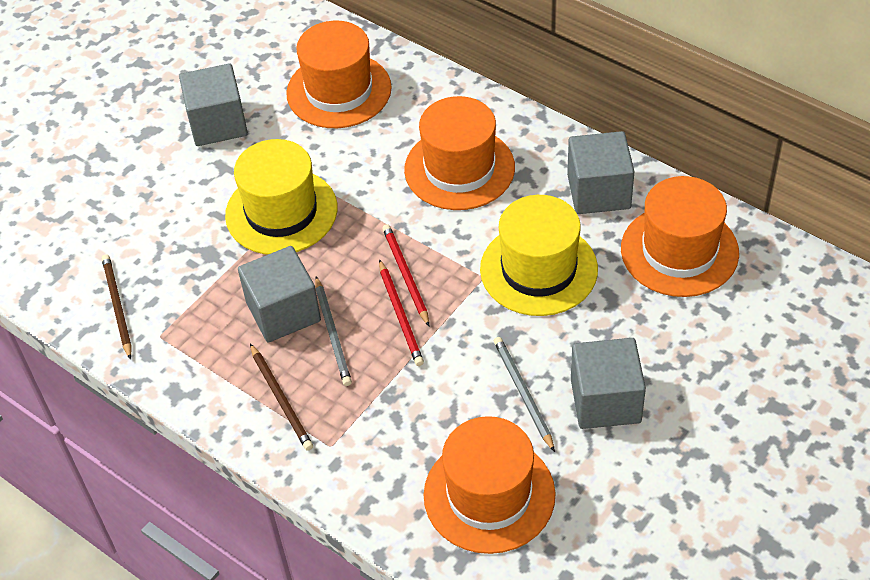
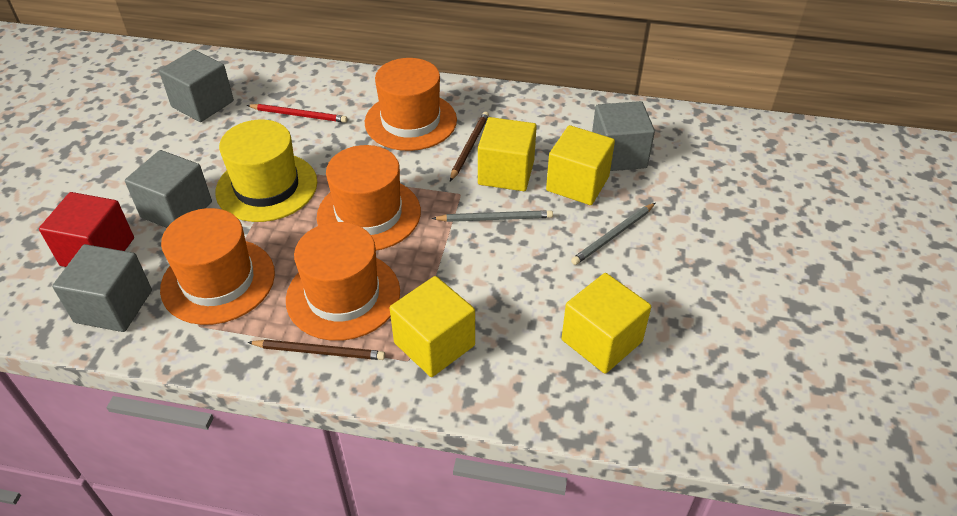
red cube: none = 0 -> [39,192,134,267] = 1
red pencil: [379,259,424,366] [382,224,429,326] = 2 -> [246,104,348,123] = 1
yellow cube: none = 0 -> [390,276,475,377] [478,117,537,191] [546,125,615,205] [562,273,651,374] = 4
yellow hat: [225,139,337,255] [480,195,598,316] = 2 -> [215,120,317,222] = 1

